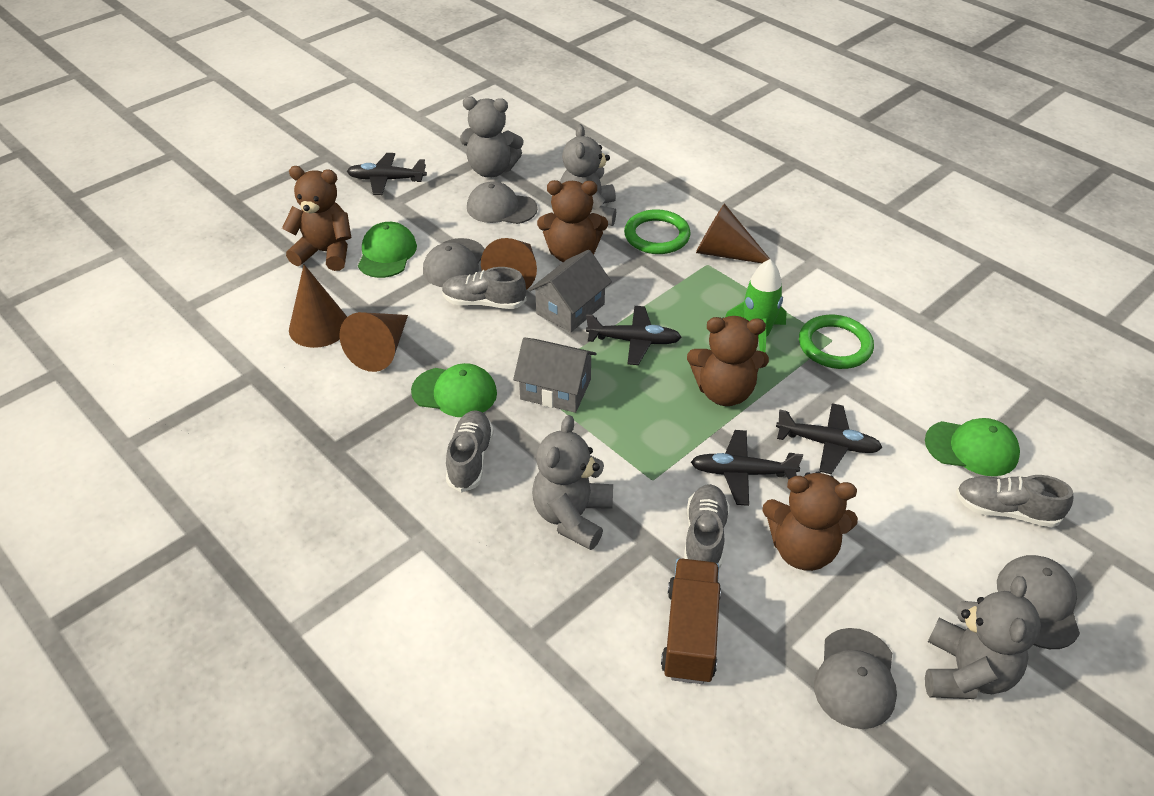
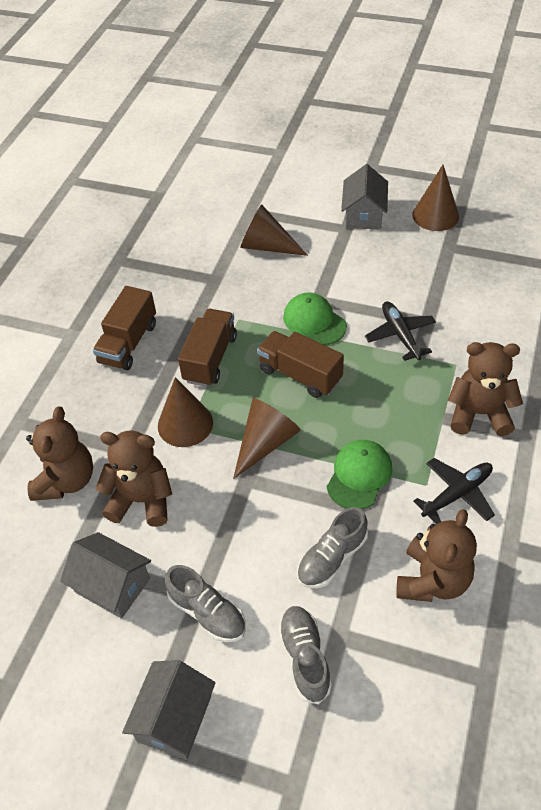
black plane: [347,153,427,195] [586,306,682,365] [691,430,803,506] [776,403,883,474] = 4 -> [365,301,436,361] [413,458,495,524] = 2
brown truck: [661,559,721,684] = 1 -> [93,286,156,370] [178,309,237,387] [257,331,344,398] = 3
green cap: [358,222,417,278] [411,363,497,417] [925,418,1020,476] = 3 -> [283,292,347,345] [327,440,392,509] = 2
green ring: [624,209,691,254] [799,315,874,369] = 2 -> none = 0
green rocket: [725,259,787,352] = 1 -> none = 0
grey cap: [423,238,485,287] [467,181,538,224] [814,628,897,729] [997,555,1080,649] = 4 -> none = 0
grey house: [513,337,596,413] [529,250,612,332] = 2 -> [60,532,151,619] [122,660,215,760] [341,164,388,229] = 3
grey shoe: [442,267,527,309] [446,410,494,493] [684,484,730,569] [956,475,1073,527] = 4 -> [165,565,246,642] [278,606,332,704] [297,507,368,588] = 3
grey teddy bear: [460,96,524,178] [532,415,613,550] [560,124,616,226] [925,576,1041,699] = 4 -> none = 0

